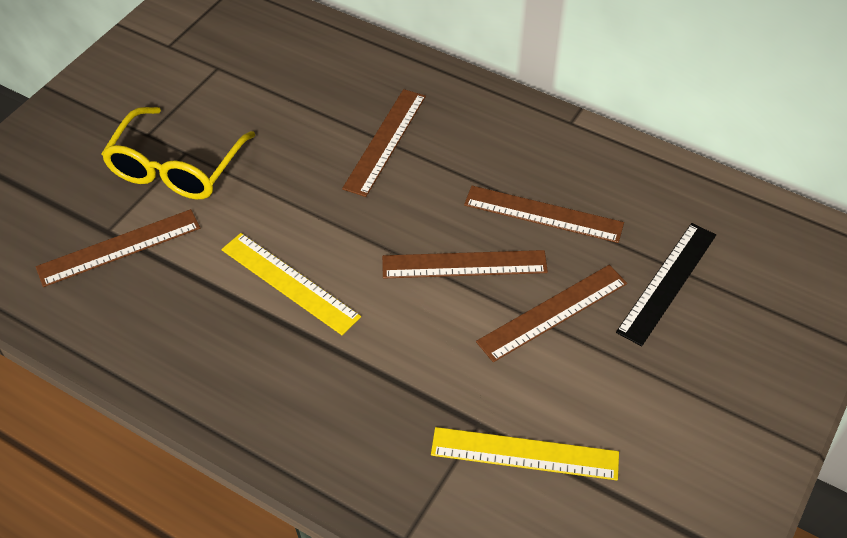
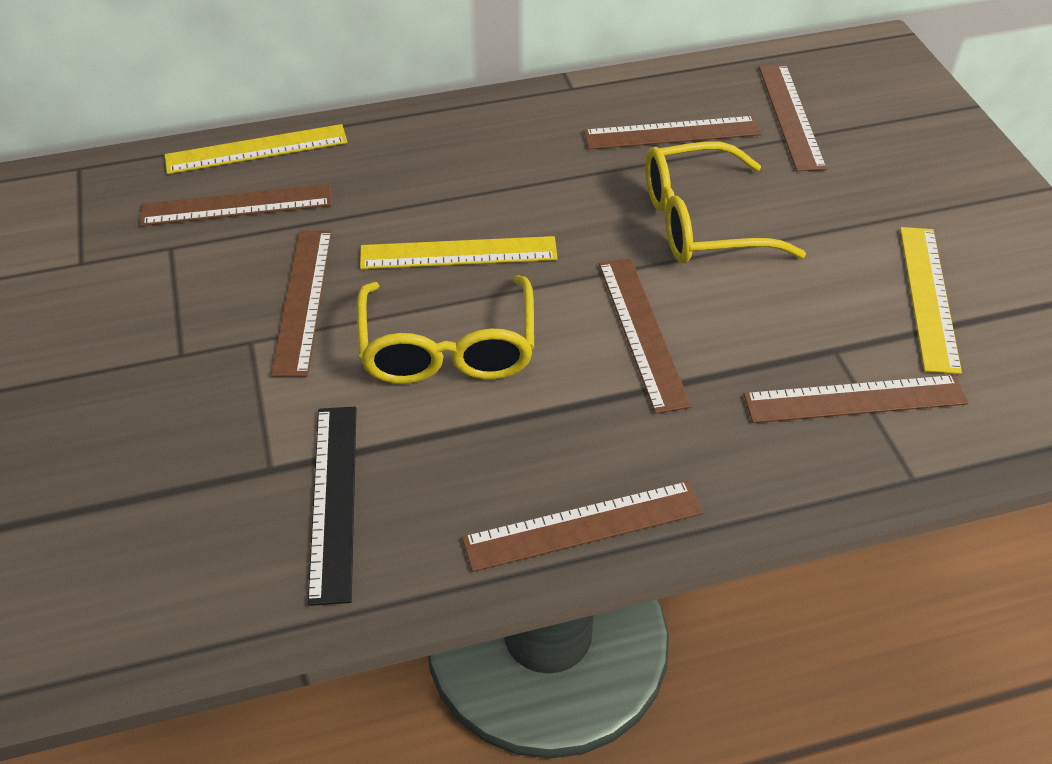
brown ruler: [36,209,200,287] [342,89,426,197] [382,250,548,279] [464,186,624,243] [476,265,627,362] = 5 -> [140,184,332,226] [271,231,332,377] [462,481,703,572] [583,116,762,150] [599,258,691,414] [743,375,969,423] [759,65,827,171] = 7
yellow glasses: [101,107,255,199] = 1 -> [357,275,534,384] [645,141,806,263] = 2
yellow ruler: [221,233,361,335] [431,427,619,480] = 2 -> [165,124,347,174] [360,236,558,269] [900,227,962,374] = 3

